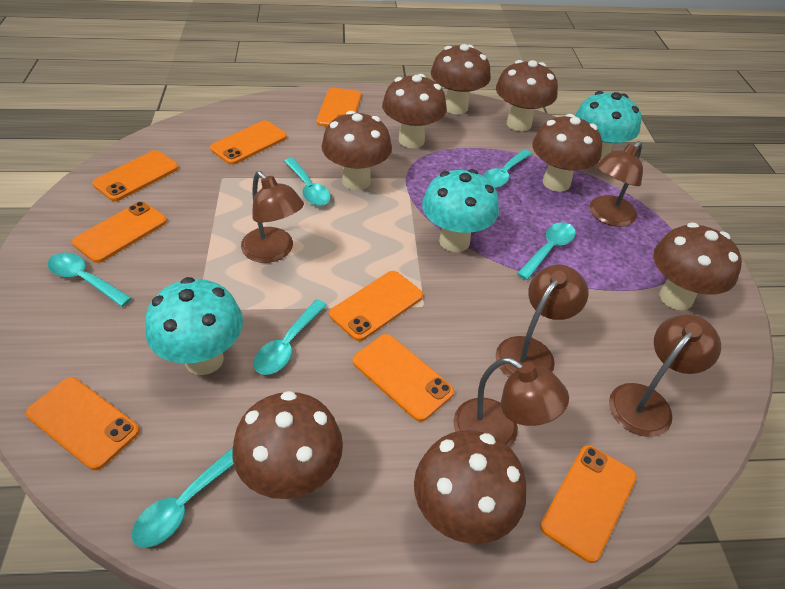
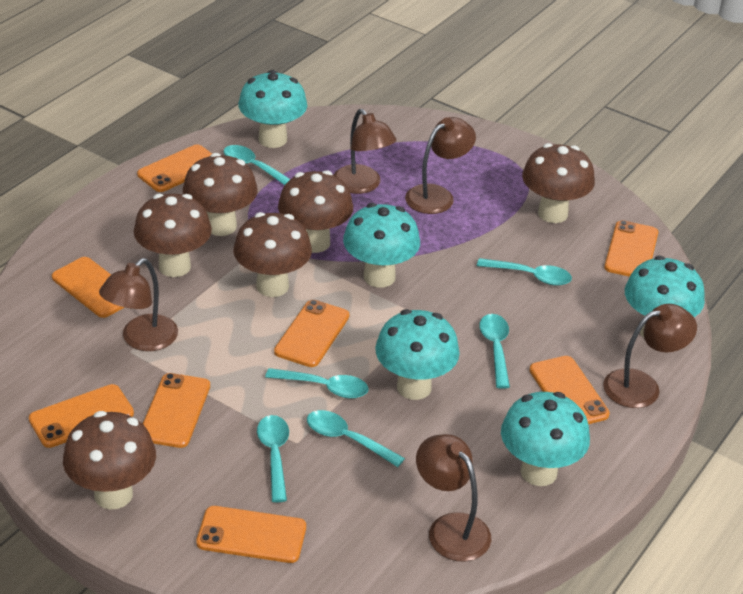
brown mushroom: [232,391,343,499] [322,111,392,190] [382,74,447,148] [414,430,526,544] [431,44,491,115] [496,60,558,131] [532,114,602,192] [653,223,742,310] = 8 -> [63,411,156,509] [134,194,212,277] [183,153,258,236] [234,212,312,297] [278,170,353,253] [522,143,595,223] = 6
turquoise mushroom: [145,277,243,375] [422,169,499,252] [575,91,641,161] = 3 -> [238,70,307,148] [343,203,420,287] [375,309,460,400] [501,392,590,486] [625,256,705,338] = 5

